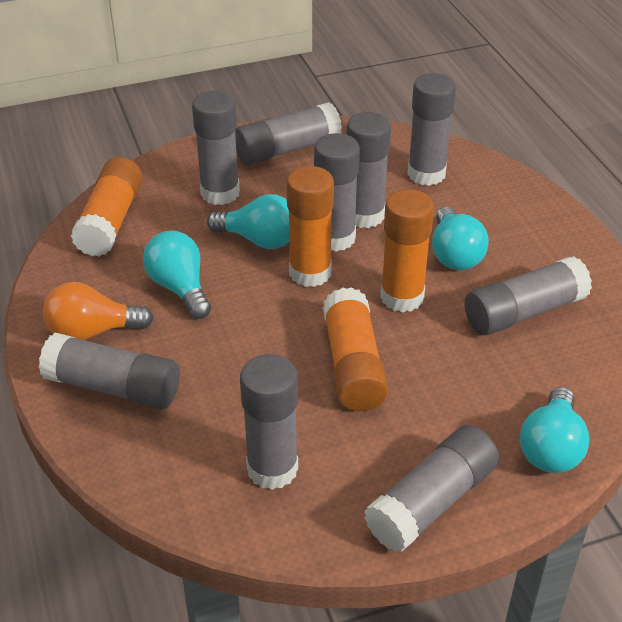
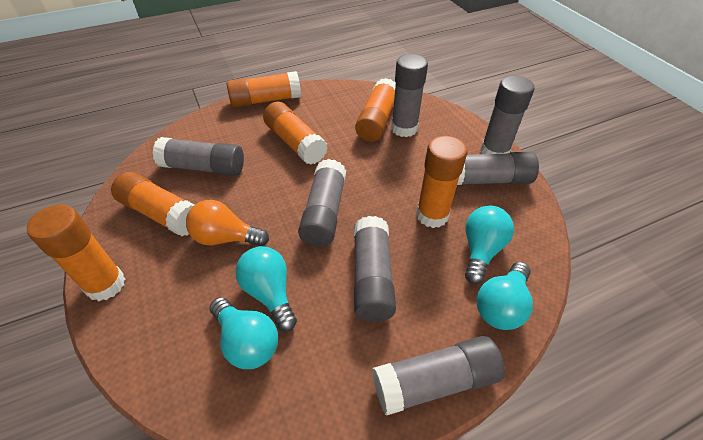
grey glue stick: [39,333,180,409] [192,91,240,205] [235,102,342,165] [240,354,298,490] [314,133,360,252] [346,112,391,228] [364,425,499,552] [407,73,456,186] [464,256,592,335] = 9 -> [152,137,244,176] [298,159,346,247] [354,216,396,322] [373,336,505,415] [391,54,428,137] [457,152,539,185] [480,76,535,154] = 7
orange glue stick: [71,157,143,257] [286,166,334,287] [323,287,388,411] [380,189,434,312] = 4 -> [27,205,125,301] [111,172,195,236] [227,71,301,108] [263,102,328,165] [355,78,396,142] [416,136,467,228] = 6

